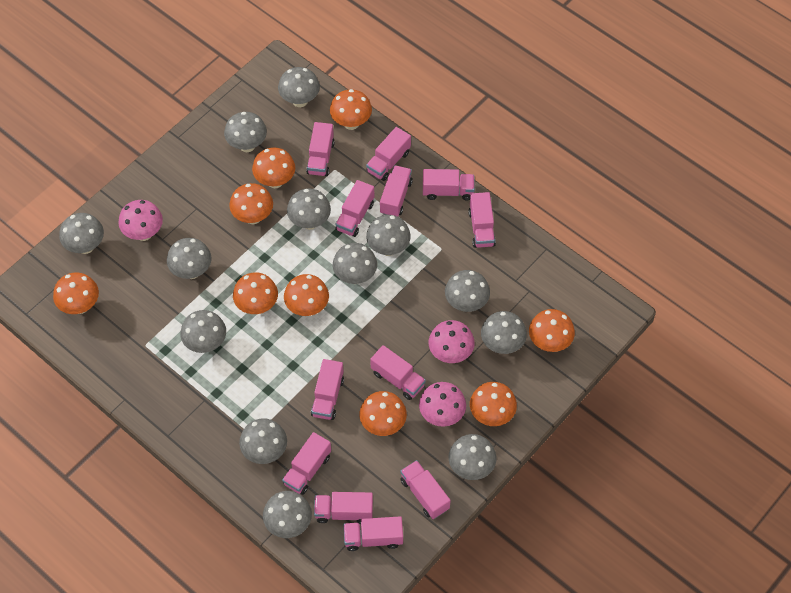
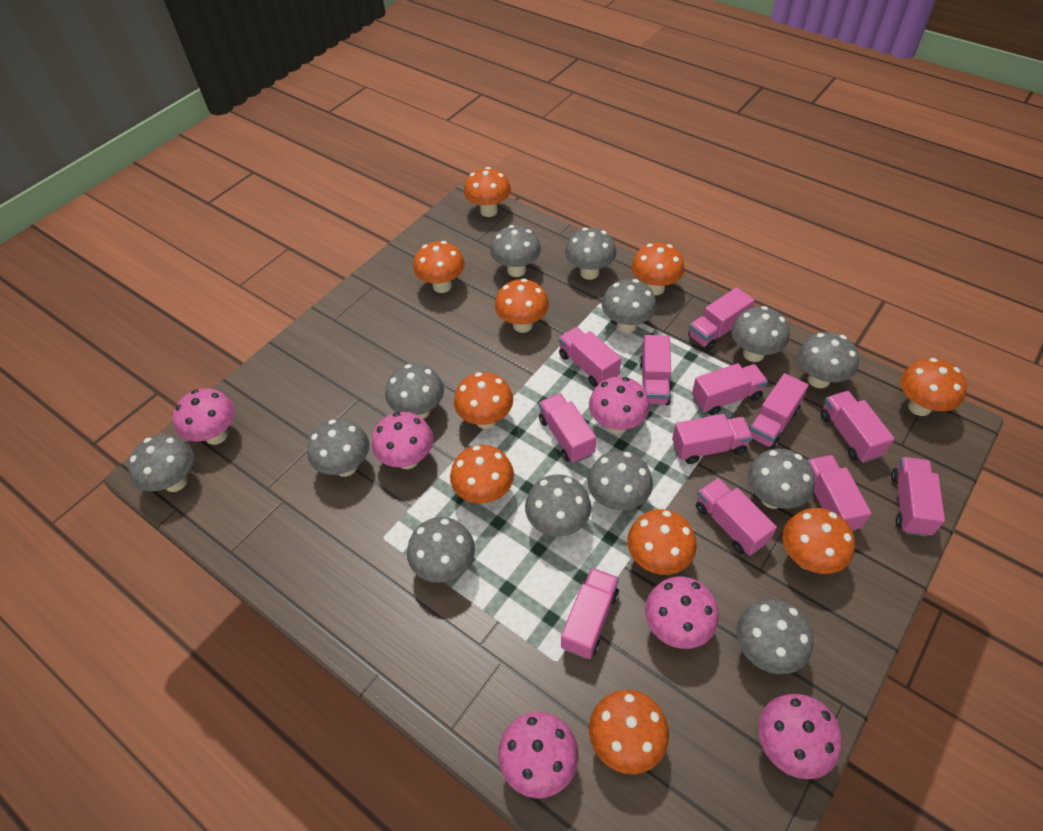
orange mushroom: [53,272,99,314] [229,183,273,224] [233,272,278,314] [252,147,295,188] [284,274,329,316] [330,89,372,130] [359,391,407,436] [470,382,517,426] [529,309,575,352] = 9 -> [413,241,465,293] [450,445,514,504] [454,372,513,429] [464,167,511,217] [495,278,549,333] [589,690,669,774] [627,509,697,575] [632,243,685,295] [782,508,855,574] [901,358,967,416] = 10
pink mushroom: [119,200,163,241] [419,382,466,427] [429,320,475,363] = 3 -> [173,389,235,445] [372,412,433,469] [498,712,579,798] [589,377,650,434] [645,577,719,649] [758,694,842,779] = 6

